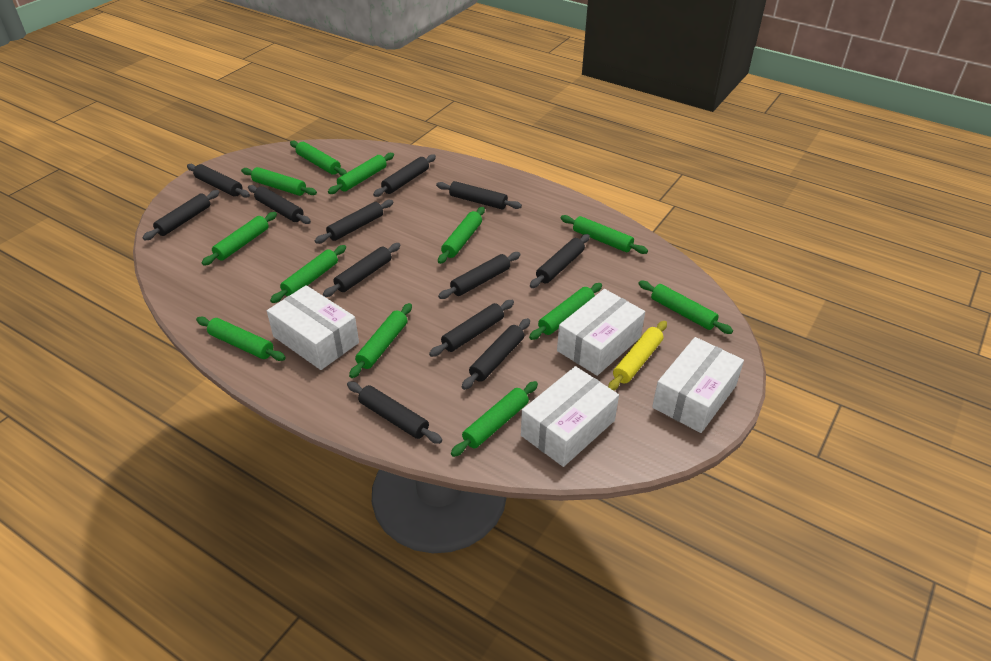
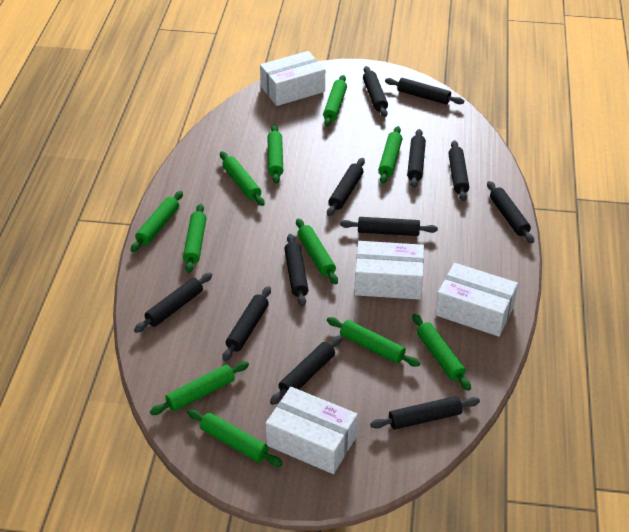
green rolling pin: [196,317,286,361] [202,212,277,266] [241,167,317,196] [270,245,346,303] [290,140,347,176] [328,153,394,194] [349,303,412,378] [438,207,485,264] [451,381,538,457] [529,283,602,340] [561,215,648,254] [638,281,733,334] = 12 -> [131,191,183,252] [150,361,249,415] [183,204,206,273] [187,409,283,467] [220,151,265,206] [267,125,283,184] [296,218,338,284] [323,75,347,127] [327,317,420,367] [378,126,402,184] [412,314,471,391] = 11
yellow rolling pin: [608,321,667,391] = 1 -> none = 0

